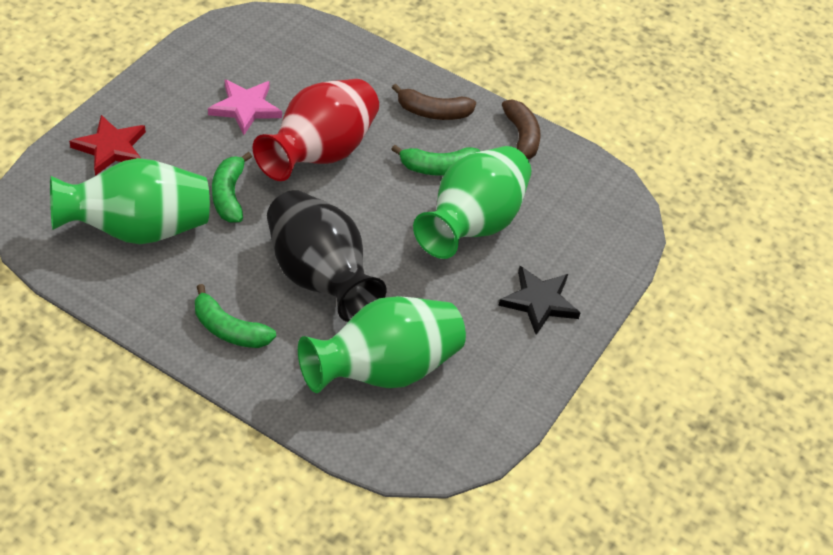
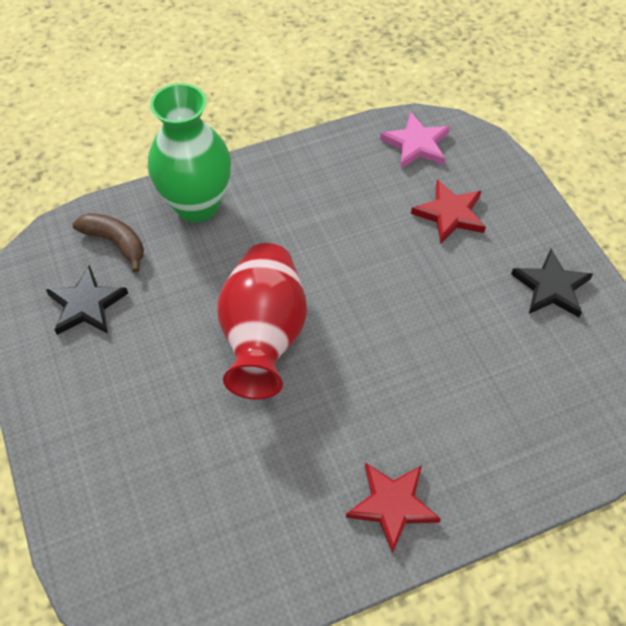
black star: [498,266,580,335] = 1 -> [46,265,128,335] [511,249,593,317] = 2
black vase: [267,190,386,322] = 1 -> none = 0
brown banana: [392,84,476,120] [502,99,541,159] = 2 -> [72,213,144,273] = 1
green banana: [195,284,276,348] [212,152,252,223] [391,145,480,176] = 3 -> none = 0
green vase: [50,158,210,244] [298,296,466,393] [413,146,531,259] = 3 -> [148,83,231,222] = 1
red star: [69,115,146,176] = 1 -> [346,462,441,554] [411,180,486,244] = 2

